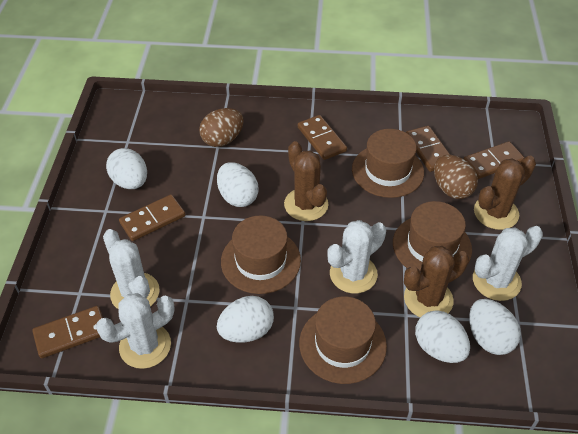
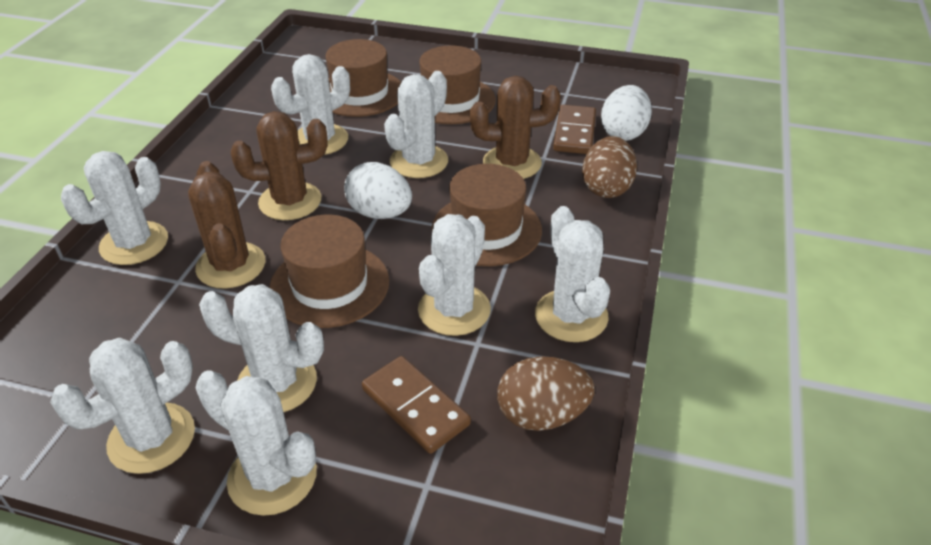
brown domino: [32,306,103,358] [119,194,186,241] [298,115,347,160] [406,126,450,172] [463,141,525,179] = 5 -> [362,356,471,454] [553,105,596,154] = 2
white cactus: [96,293,175,369] [103,229,160,309] [327,220,386,293] [473,226,543,301] = 4 -> [50,338,195,474] [61,151,168,265] [196,370,317,516] [199,284,324,412] [271,54,350,155] [384,71,448,178] [418,214,491,336] [535,206,610,342] = 8
white egg: [106,148,147,189] [217,162,259,207] [217,296,274,343] [415,311,470,363] [469,299,521,355] = 5 -> [344,162,412,219] [601,85,652,141] = 2

